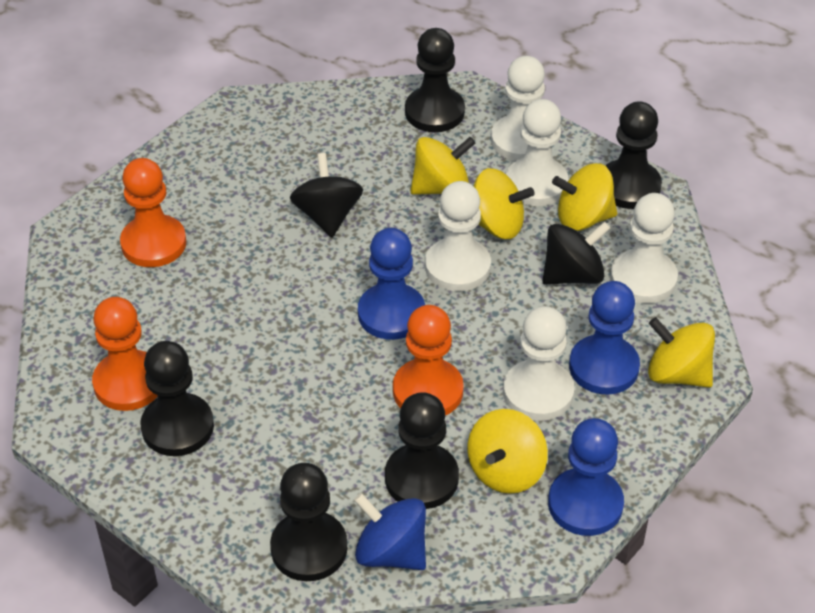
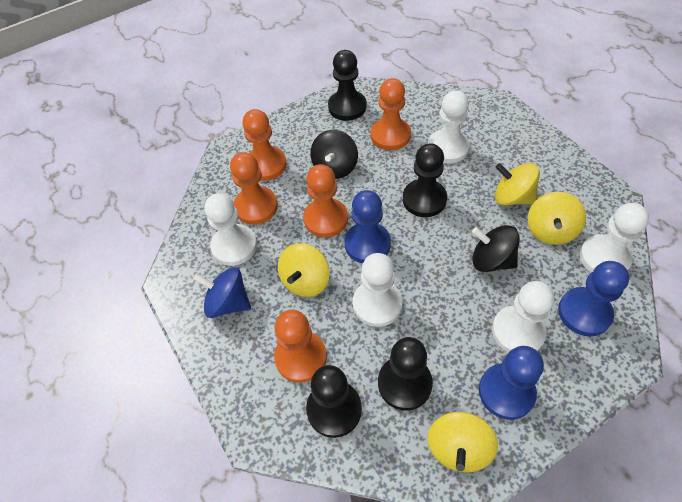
black pawn: [140,341,214,456] [270,463,347,581] [385,392,459,509] [405,28,465,132] [605,102,662,209] = 5 -> [306,365,362,438] [328,50,367,121] [378,337,433,411] [403,143,447,217] = 4
orange pawn: [92,297,158,411] [120,158,186,267] [393,305,464,416] = 3 -> [230,152,278,225] [242,109,287,181] [274,310,327,383] [303,164,348,238] [371,78,411,150] = 5
yellow spinning top: [411,137,475,195] [467,409,548,494] [474,168,535,239] [552,163,617,231] [648,317,715,388] = 5 -> [278,243,330,297] [428,412,498,472] [495,163,540,205] [528,192,586,245] = 4

